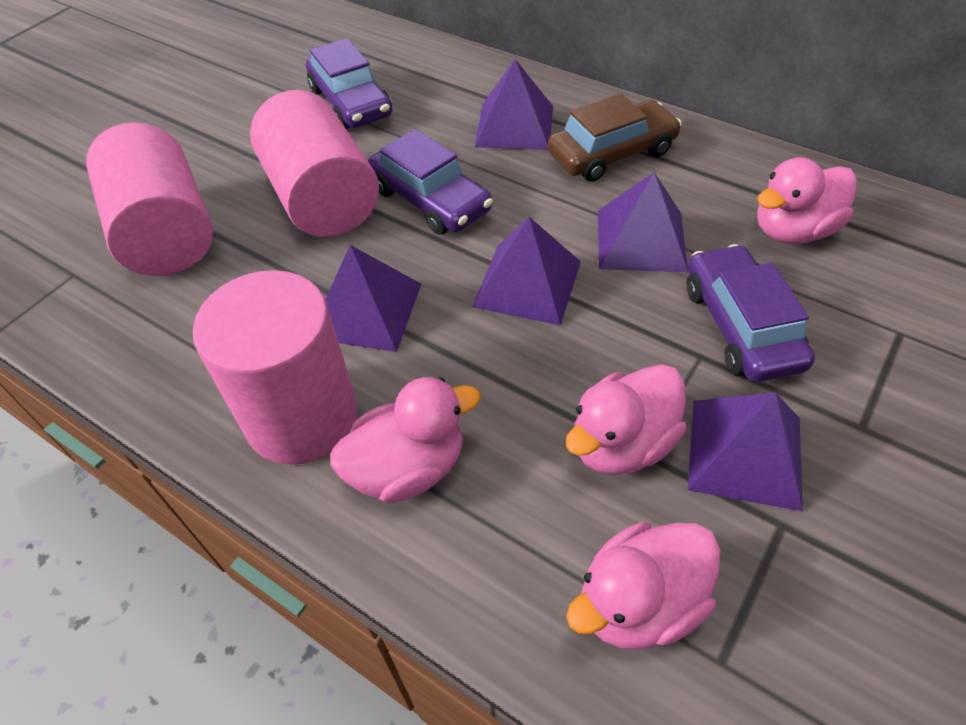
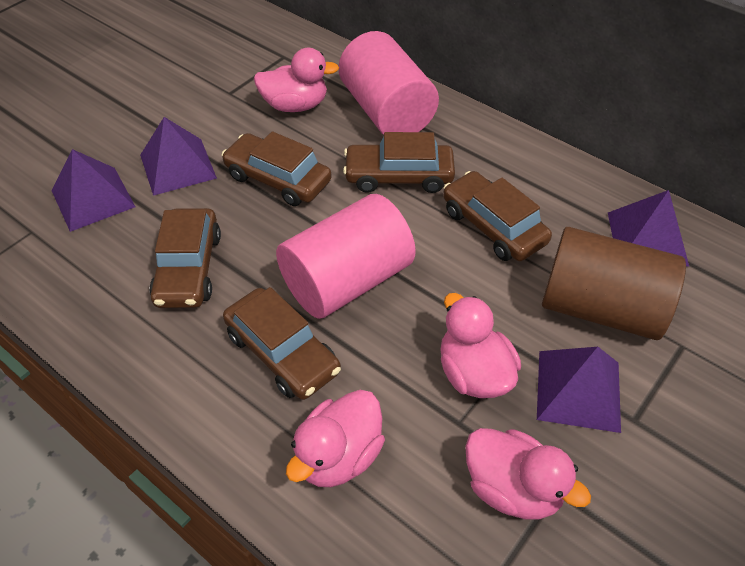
brown car: [548,93,682,182] = 1 -> [149,208,221,308] [222,131,332,206] [223,287,341,400] [343,132,455,193] [443,171,552,261] = 5
brown cylinder: none = 0 -> [542,227,686,340] = 1
pink cylinder: [86,122,213,276] [193,270,357,465] [250,90,379,237] = 3 -> [276,194,416,319] [339,31,439,135] = 2
purple car: [306,38,392,129] [368,129,493,235] [687,244,815,382] = 3 -> none = 0
purple pyramid: [326,245,421,352] [472,217,581,326] [475,59,553,150] [598,172,688,272] [688,393,803,511] = 5 -> [51,149,135,232] [140,117,217,196] [537,347,621,433] [608,190,689,267] = 4

